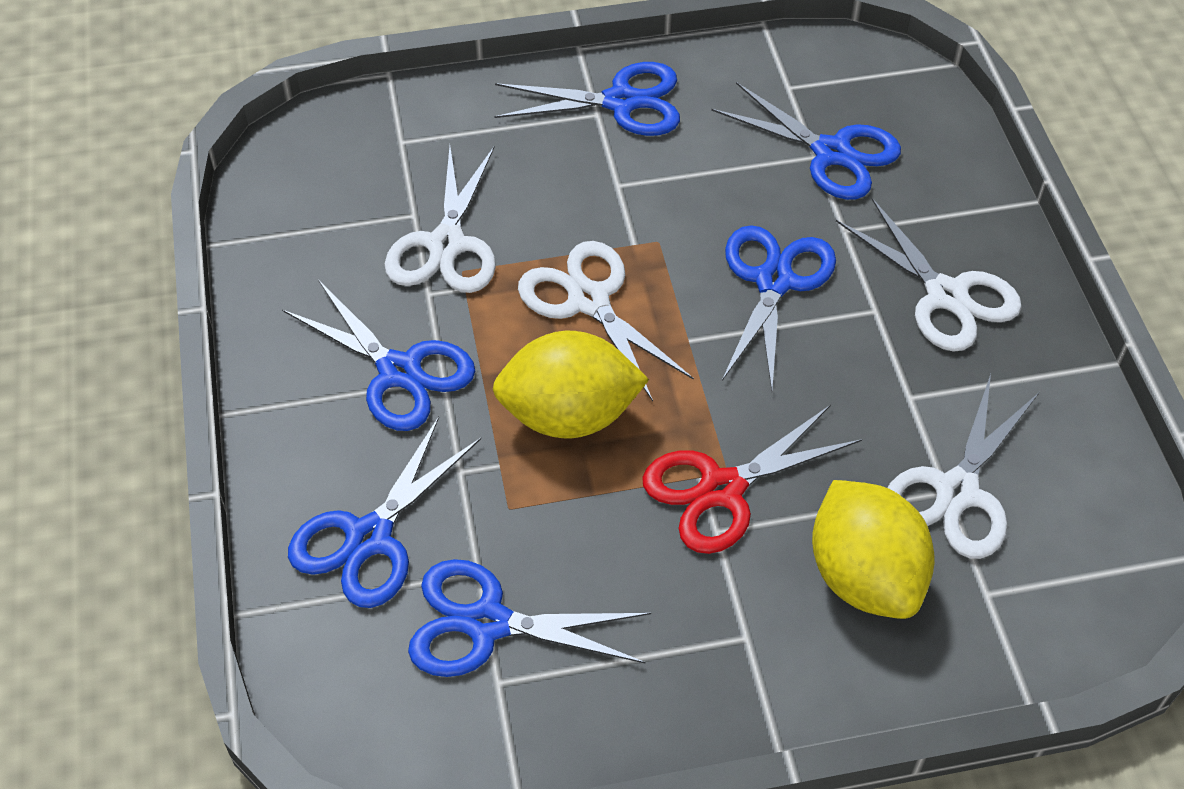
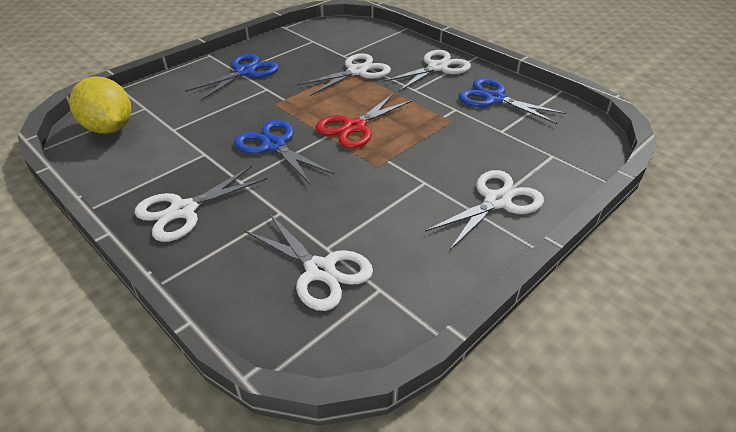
blue scissors: [282,280,475,431] [288,417,481,608] [408,559,651,677] [494,62,680,136] [711,82,901,200] [722,225,836,390] = 6 -> [185,53,279,100] [234,120,334,185] [459,78,566,124] = 3
white scissors: [385,146,496,293] [518,241,694,401] [836,198,1022,352] [888,374,1039,559] = 4 -> [134,166,267,242] [244,213,373,311] [297,53,391,96] [383,50,471,91] [425,170,544,251] = 5
yellow lemon: [493,331,649,438] [812,480,935,619] = 2 -> [69,76,131,134] = 1

